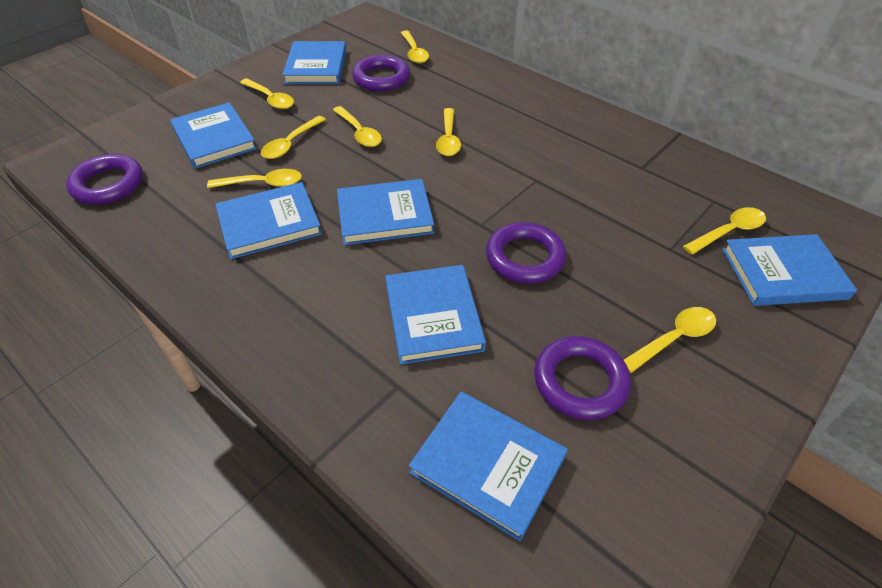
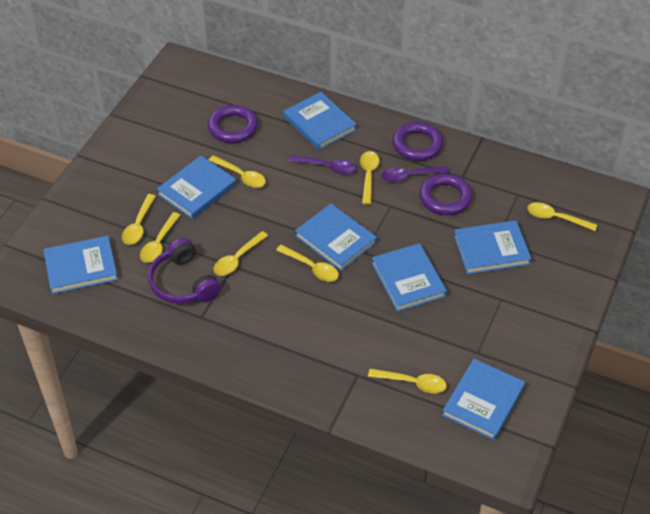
purple headphones: none = 0 -> [148,238,221,304] = 1
purple ring: [66,154,143,205] [352,55,410,92] [486,222,566,284] [534,336,631,420] = 4 -> [208,105,258,143] [392,122,443,161] [419,174,472,215] = 3
purple spoon: none = 0 -> [289,155,356,174] [381,166,449,183] = 2

